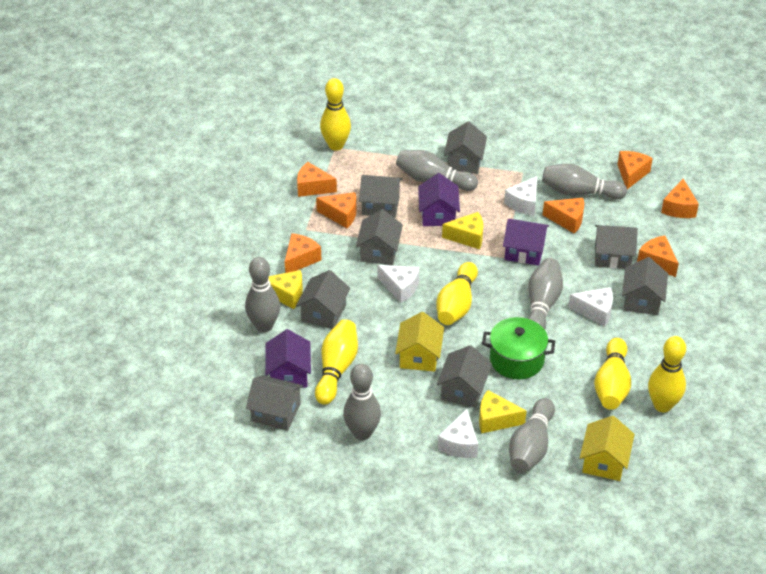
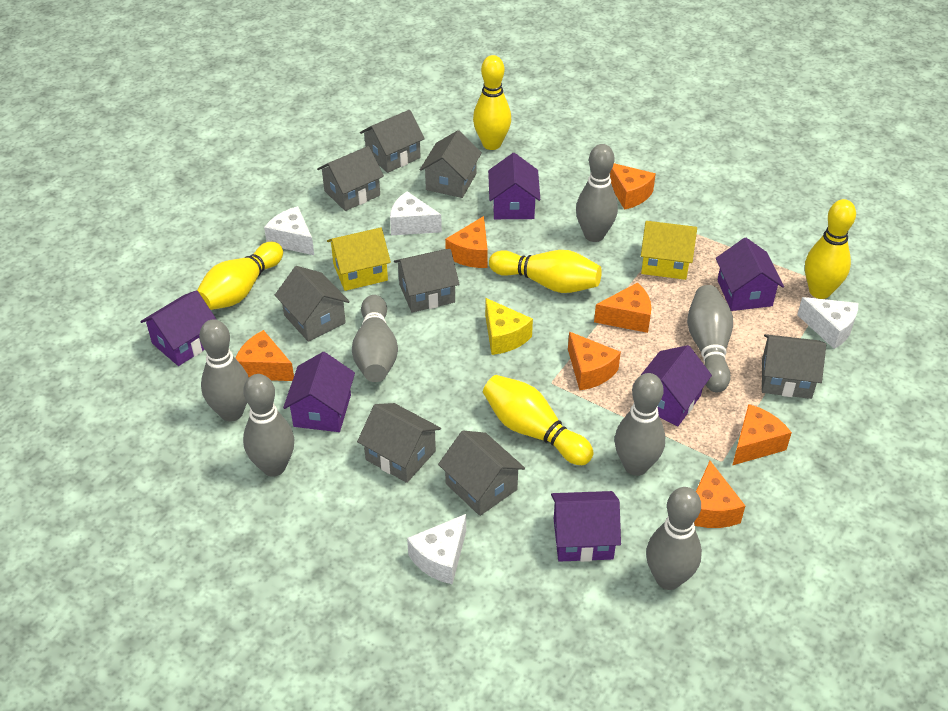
green pot: [482,317,555,379] = 1 -> none = 0
grey bowling pin: [245,257,280,332] [343,364,381,440] [396,150,478,191] [509,398,555,473] [527,258,563,329] [542,164,627,199] = 6 -> [199,319,249,422] [243,374,294,477] [352,295,398,382] [576,144,618,242] [615,373,665,476] [646,487,702,590] [687,285,733,392] = 7
purple house: [265,329,311,388] [418,173,460,226] [503,219,549,266] = 3 -> [140,290,217,366] [283,352,355,432] [488,153,540,219] [551,491,621,562] [640,345,712,426] [716,238,784,311] = 6
yellow cheese: [268,270,303,309] [442,212,483,249] [479,390,526,433] = 3 -> [485,298,533,355] = 1

